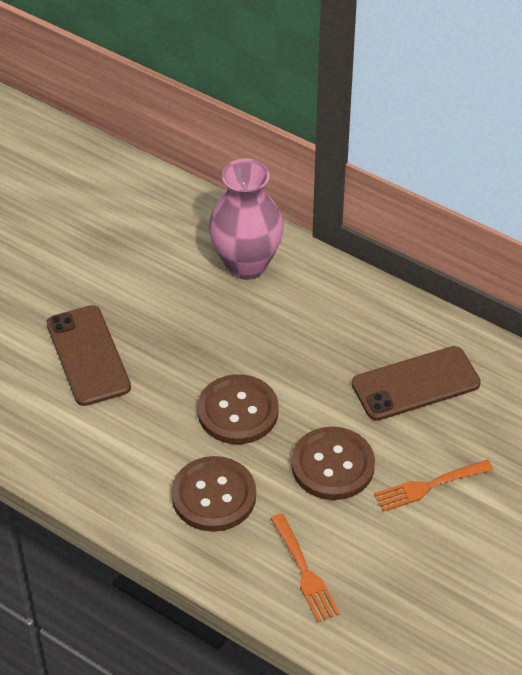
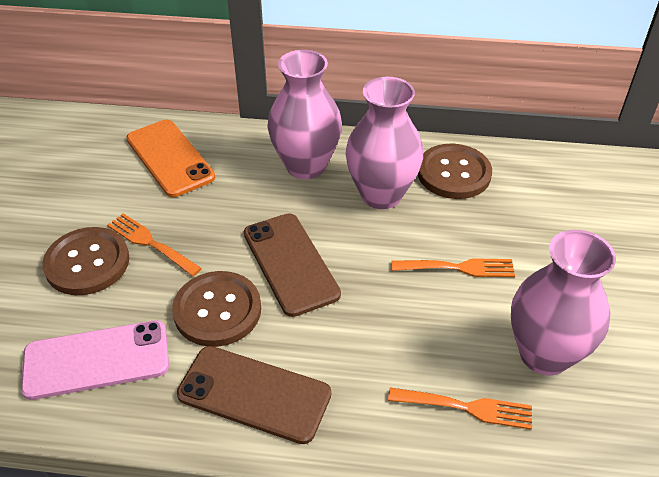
orange fork: [271,513,340,622] [374,460,493,512] = 2 -> [107,213,202,277] [388,388,532,430] [391,258,515,277] = 3
orange phone: none = 0 -> [126,120,215,197] = 1
pink phone: none = 0 -> [21,320,169,400] = 1
pink vase: [209,159,284,280] = 1 -> [267,50,342,179] [346,77,423,209] [511,230,616,375] = 3

